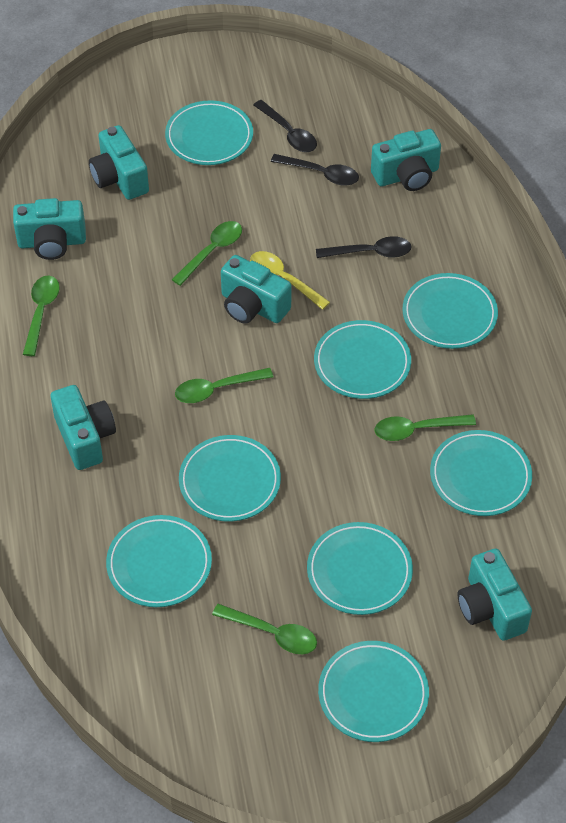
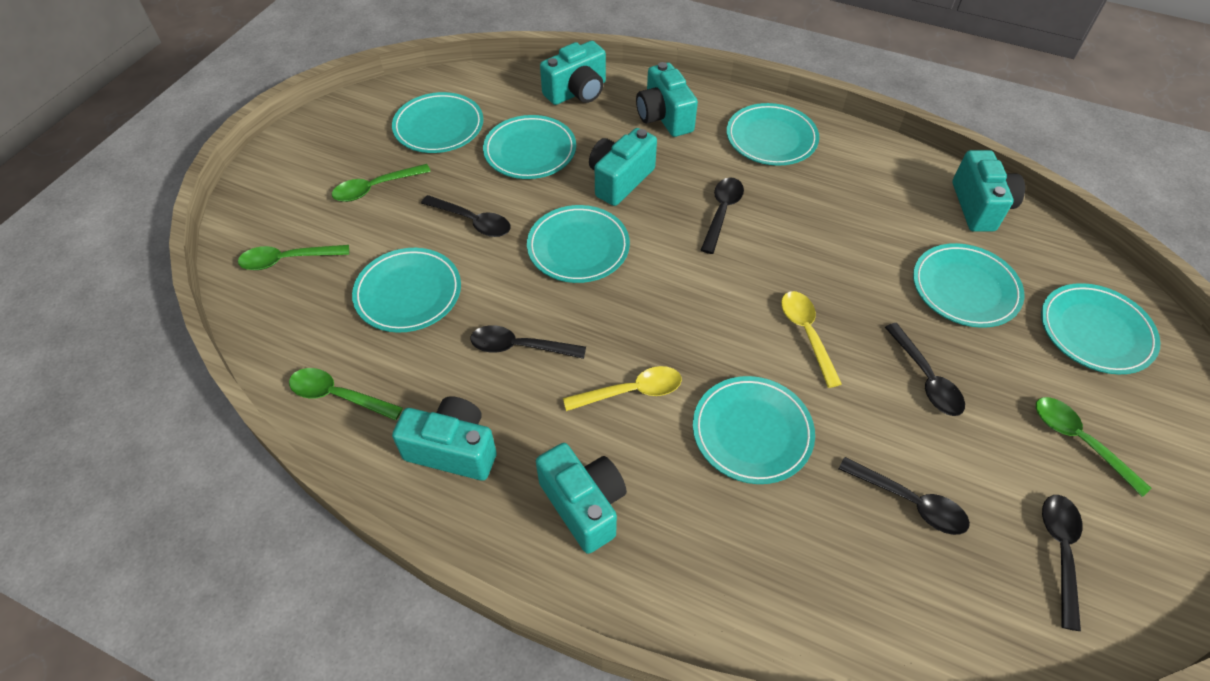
black spoon: [253,100,317,152] [271,154,359,186] [316,236,412,258] = 3 -> [421,195,511,237] [470,325,586,359] [701,178,744,254] [838,457,970,535] [885,323,965,416] [1042,495,1082,631] = 6
green spoon: [23,276,60,356] [172,221,242,286] [175,368,273,403] [212,604,317,654] [375,414,476,441] = 5 -> [238,245,349,270] [289,368,403,421] [332,164,431,202] [1036,397,1151,497] = 4
yellow spoon: [250,251,330,310] = 1 -> [563,366,682,411] [781,291,842,388] = 2

